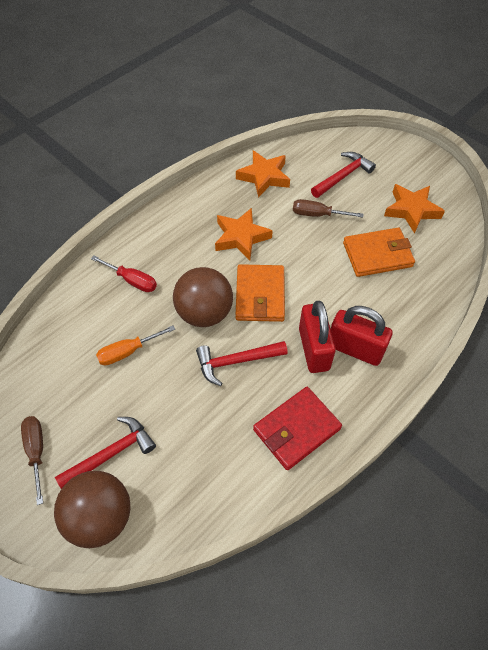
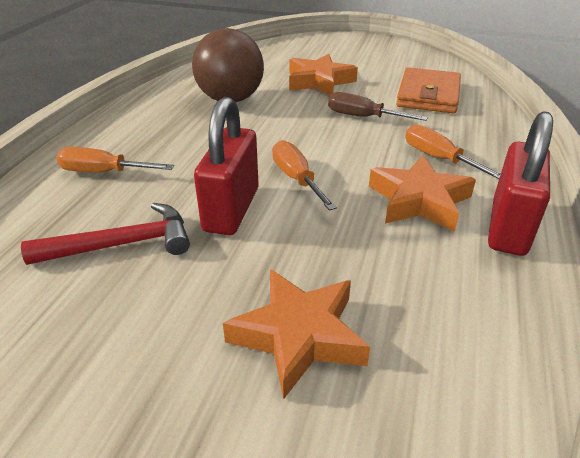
brown ball: [54,471,130,548] [173,267,233,327] = 2 -> [192,28,264,102] = 1
brown screwdriver: [21,416,43,505] [293,199,363,218] = 2 -> [328,92,428,121] = 1
orange screwdriver: [96,326,175,365] = 1 -> [56,147,174,172] [272,140,337,211] [405,124,501,179] = 3
orange wallet: [236,264,285,322] [343,228,415,277] = 2 -> [396,67,461,113] = 1
red hammer: [55,417,156,489] [196,341,288,386] [311,152,376,198] = 3 -> [21,203,190,265] = 1
red screwdriver: [91,256,157,292] = 1 -> none = 0
red wallet: [253,387,342,470] = 1 -> none = 0

